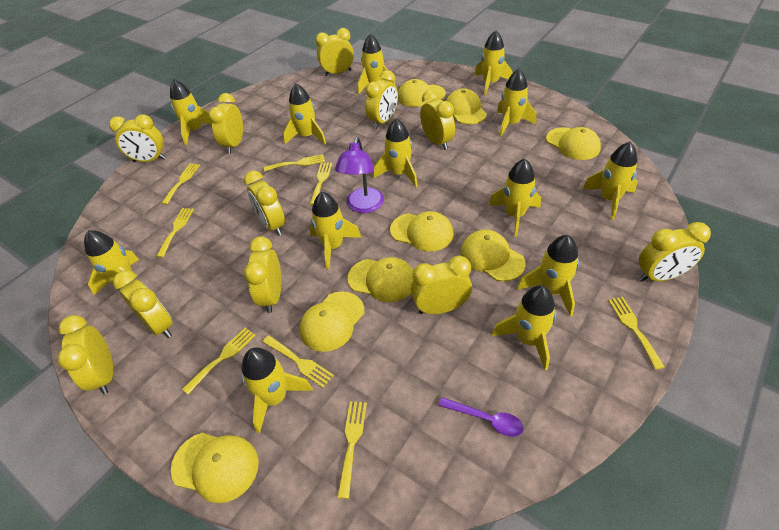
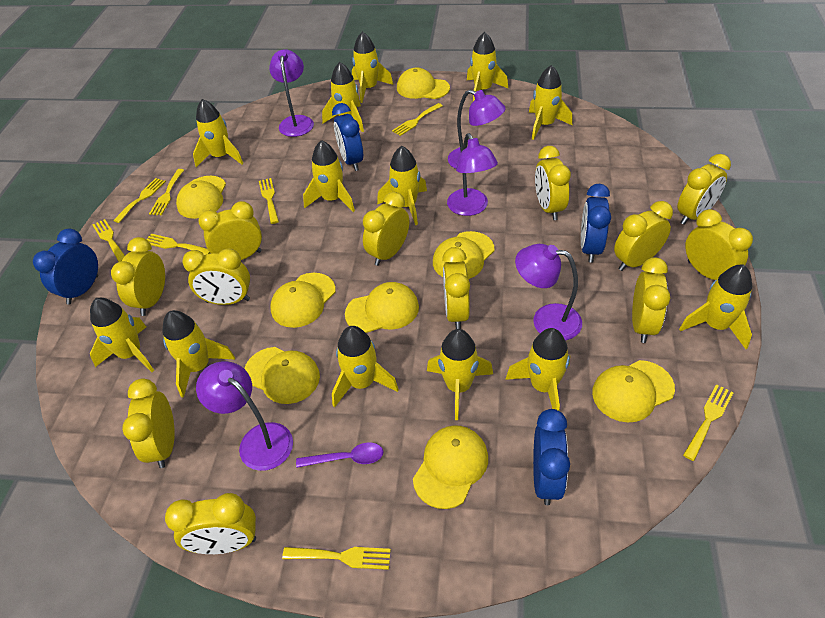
blue clock: none = 0 -> [33,229,98,305] [332,103,363,171] [533,409,570,505] [581,184,611,263] = 4
purple lamp: [335,137,384,213] = 1 -> [196,361,293,471] [269,49,314,137] [447,133,498,216] [448,90,506,169] [515,244,582,341] = 5
yellow clock: [58,315,113,395] [109,114,166,162] [113,270,173,338] [208,93,243,154] [244,170,285,236] [244,236,281,313] [316,28,354,76] [365,70,398,129] [411,256,472,314] [420,90,455,150] [639,222,711,282] = 11 -> [111,237,165,316] [122,378,175,468] [165,493,256,554] [182,248,250,305] [198,201,262,260] [363,192,409,266] [442,247,470,329] [535,146,571,220] [614,201,673,271] [632,257,670,343] [677,154,731,225] [685,209,753,280] = 12

